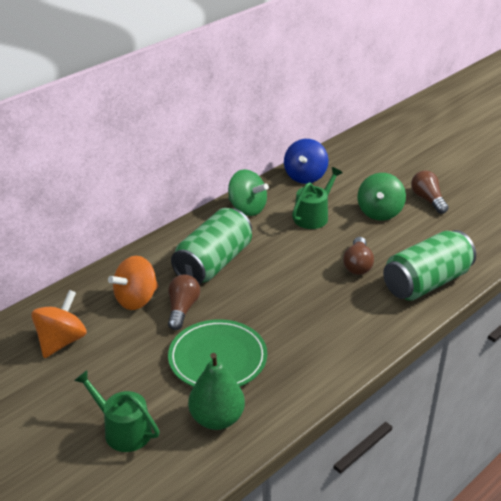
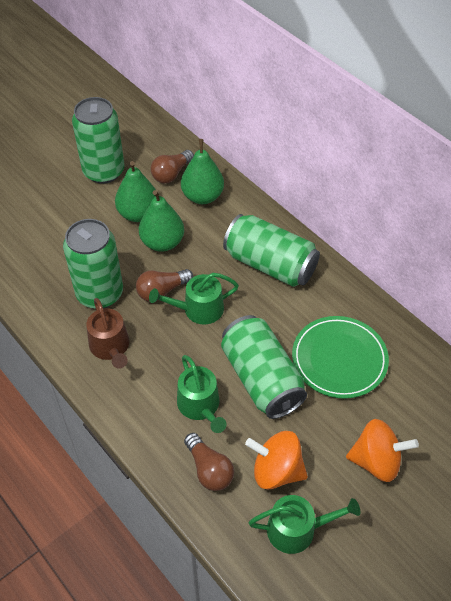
blue spinning top: [284,139,328,184] = 1 -> none = 0
brown watering can: none = 0 -> [86,298,129,369] = 1
green can: [171,208,252,285] [383,230,476,301] = 2 -> [63,219,123,309] [72,97,125,184] [221,315,307,419] [223,214,320,287] = 4
green pear: [188,353,245,430] = 1 -> [115,161,156,222] [139,190,184,252] [181,139,224,204] = 3
green spinning top: [228,169,269,216] [358,173,406,221] = 2 -> none = 0
green watering can: [74,370,160,452] [292,167,343,229] = 2 -> [149,273,239,324] [177,355,227,433] [249,495,360,554] = 3

